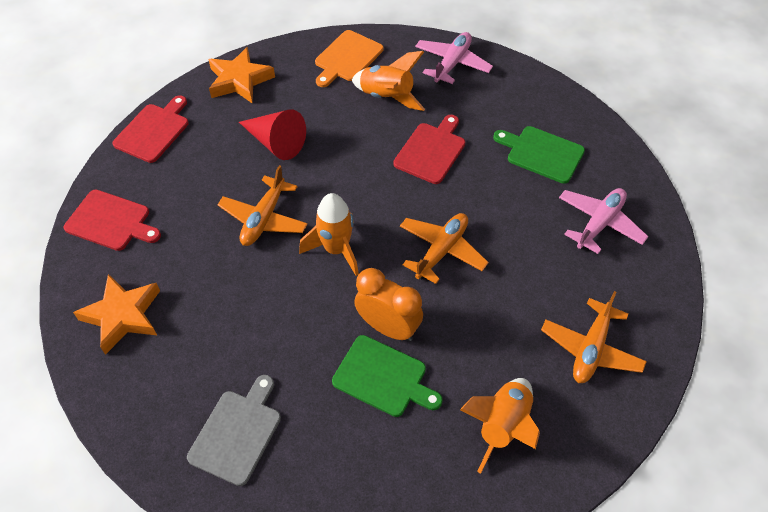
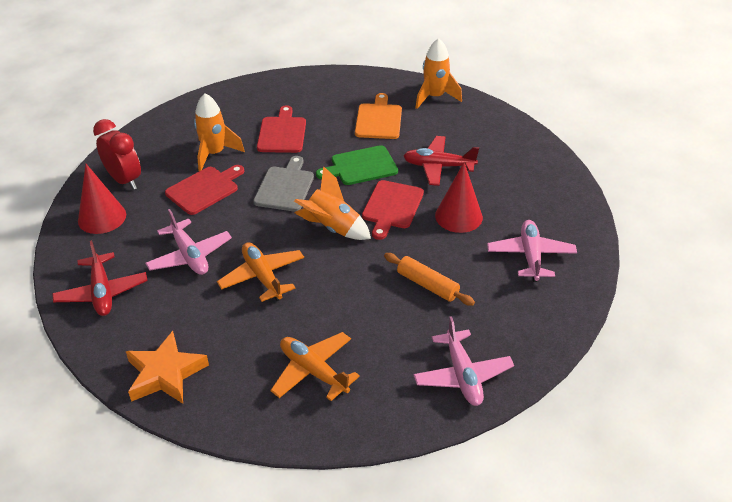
green cutting board: [332,335,443,417] [493,126,585,184] = 2 -> [316,145,398,185] = 1
orange clock: [354,268,423,341] = 1 -> none = 0
orange plane: [218,165,308,246] [400,213,489,284] [541,291,647,383] = 3 -> [217,242,304,302] [270,332,360,401] = 2
orange rolling pin: none = 0 -> [384,253,475,306] = 1
orange star: [73,274,160,355] [208,47,275,103] = 2 -> [126,331,209,404] = 1
pink plane: [415,32,493,85] [559,188,649,254] = 2 -> [145,209,232,275] [413,316,514,406] [487,220,577,282] = 3
red clock: none = 0 -> [93,119,141,190] = 1
red cone: [239,109,306,160] = 1 -> [78,164,126,234] [435,162,483,233] = 2
red plane: none = 0 -> [52,240,148,316] [403,136,479,186] = 2

